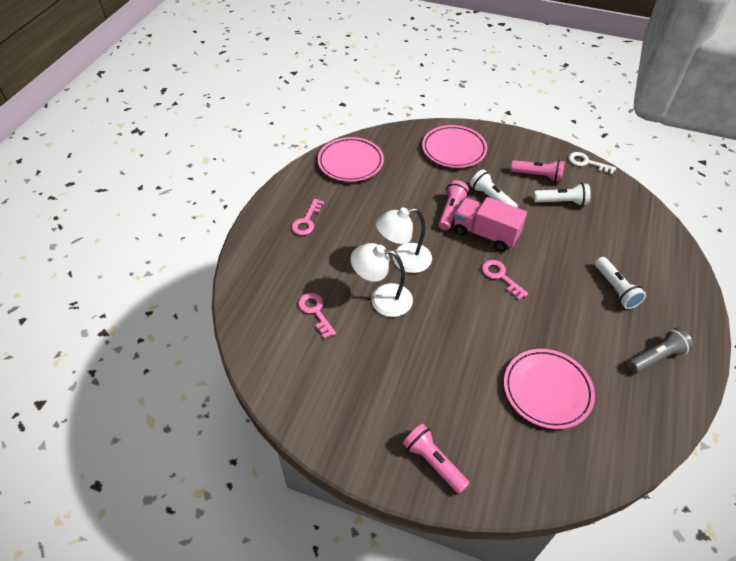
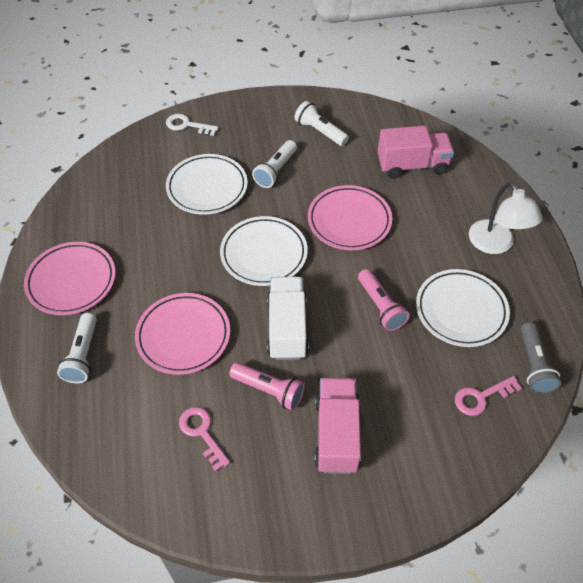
pink flashlight: [403,424,470,494] [438,180,469,230] [511,160,565,182] = 3 -> [229,362,305,410] [358,269,410,331] = 2
pink key: [291,199,324,235] [298,293,336,339] [482,260,528,300] = 3 -> [179,407,230,472] [455,376,522,416] = 2
pink truck: [454,197,527,251] = 1 -> [315,378,361,474] [378,126,454,178] = 2
white lamp: [350,243,413,317] [376,207,432,273] = 2 -> [469,182,543,254] = 1
white plate: none = 0 -> [166,154,248,215] [220,216,308,286] [416,269,510,347] = 3
white truck: none = 0 -> [267,277,309,360] = 1

